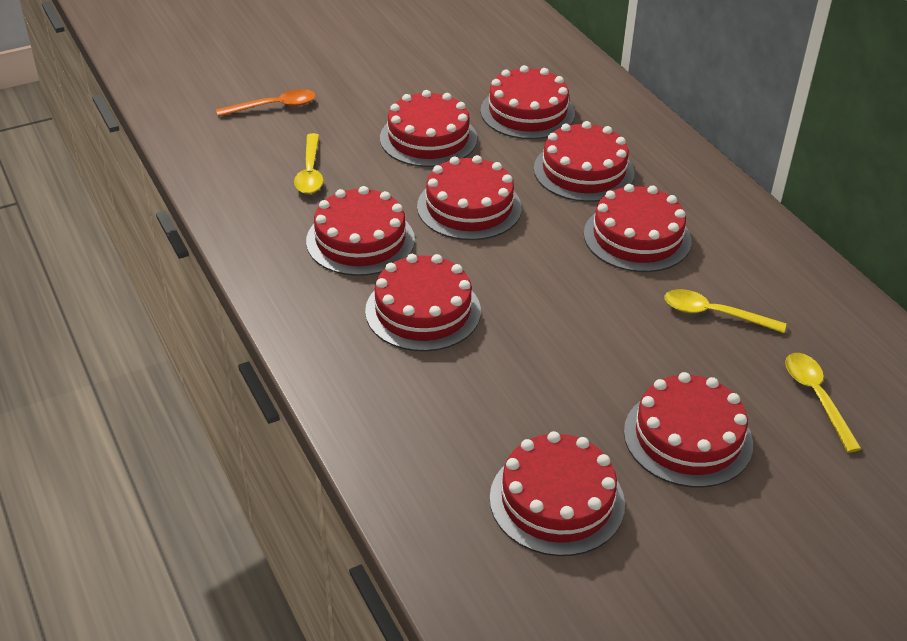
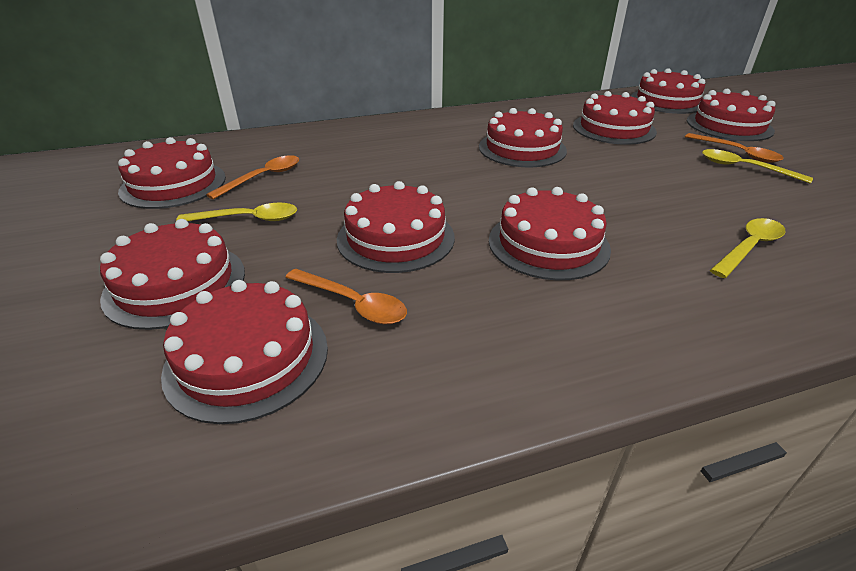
orange spoon: [216,89,316,117] = 1 -> [206,155,299,200] [285,269,407,324] [685,133,784,163] = 3

